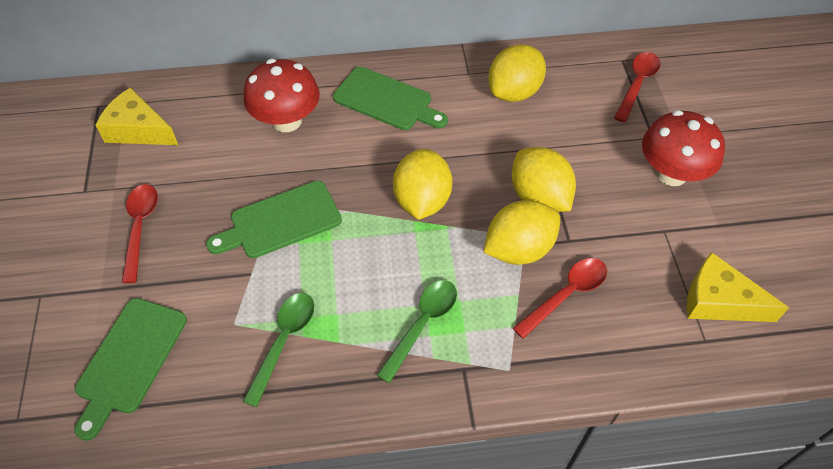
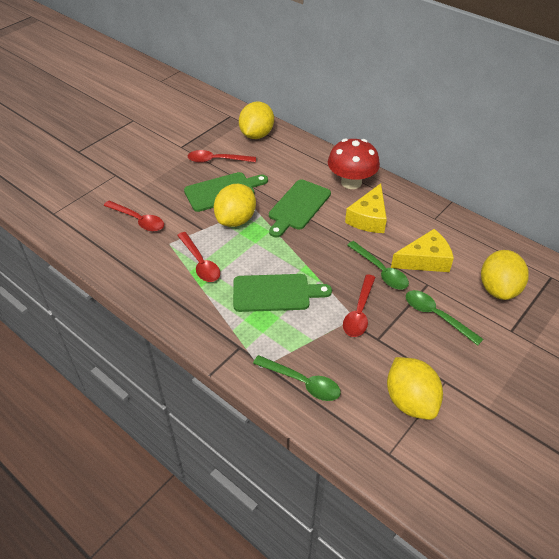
green spoon: [242,293,314,407] [377,280,457,383] = 2 -> [253,355,341,401] [347,241,409,289] [406,290,483,346] = 3
red mushroom: [244,59,320,132] [642,110,725,186] = 2 -> [328,138,380,189] = 1
red spoon: [122,184,158,283] [513,258,607,339] [614,52,660,122] = 3 -> [104,201,164,232] [177,232,220,282] [188,150,256,163] [343,274,376,337] = 4

